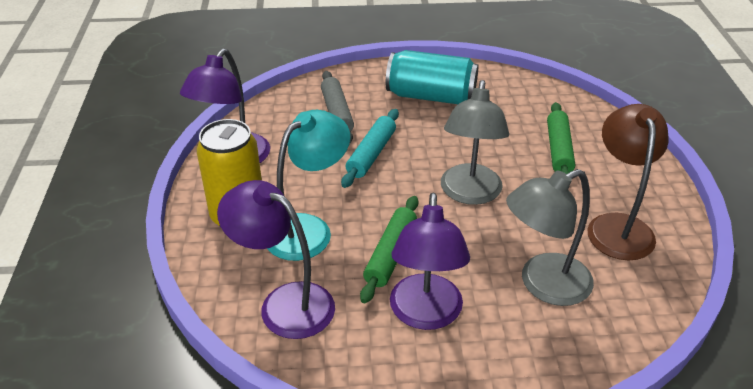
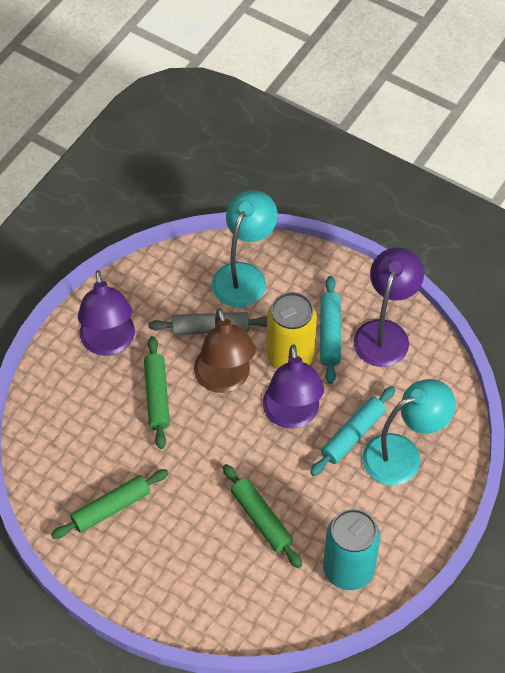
green rolling pin: [360,196,418,303] [547,102,575,174] = 2 -> [51,469,169,539] [144,336,170,449] [223,464,302,568] = 3
grey lamp: [441,80,509,205] [506,169,594,306] = 2 -> none = 0
turquoise lamp: [267,110,350,261] = 1 -> [212,190,278,308] [362,379,456,485] = 2
turquoise rolling pin: [341,109,399,188] = 1 -> [310,386,396,476] [320,276,341,384] = 2

